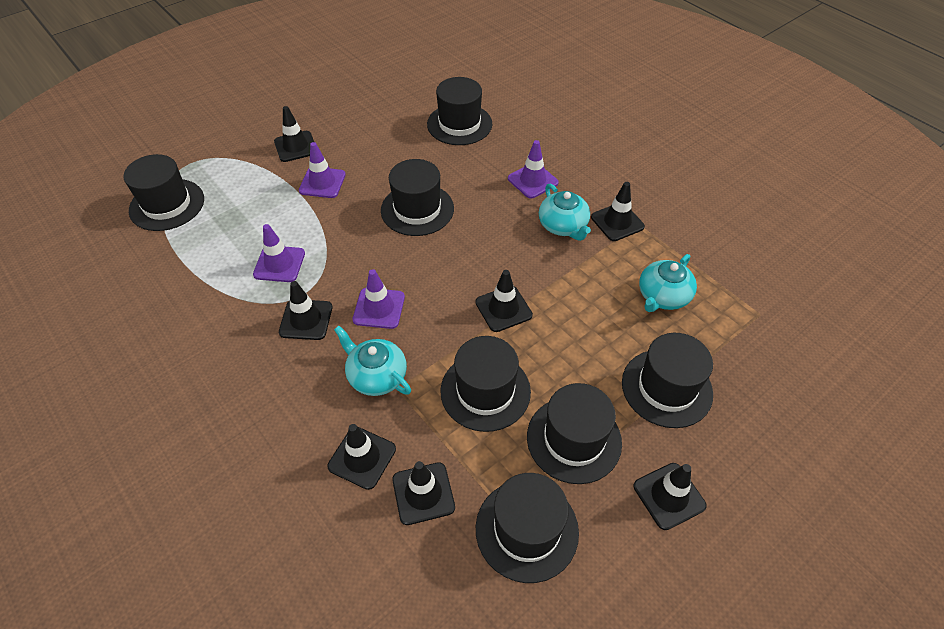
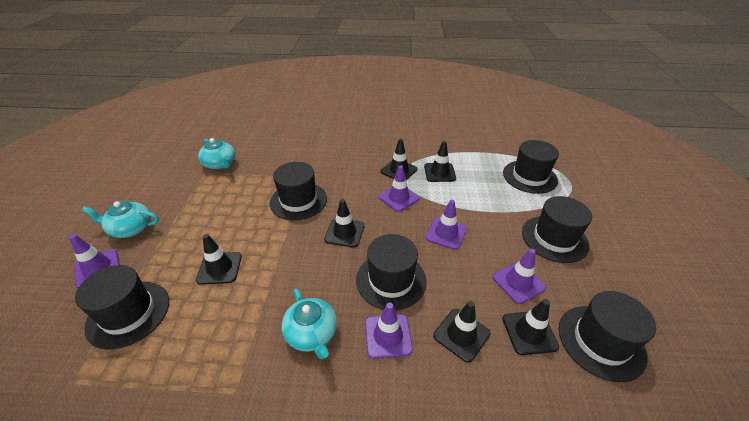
black hat: [124,154,204,231] [381,159,454,236] [427,77,492,145] [441,336,531,432] [476,473,579,583] [527,383,622,484] [622,333,713,428] = 7 -> [75,265,169,349] [270,162,327,220] [356,234,427,310] [503,140,559,194] [522,196,592,263] [559,291,656,382] = 6
black traffic cone: [274,106,314,162] [279,281,332,340] [327,424,396,490] [392,461,455,525] [475,270,533,332] [591,182,645,241] [634,463,707,530] = 7 -> [196,234,242,285] [324,199,365,248] [381,139,417,180] [424,141,456,182] [433,301,490,363] [503,299,559,355] = 6
purple traffic cone: [253,224,305,282] [299,142,346,198] [353,269,405,329] [508,140,559,199] = 4 -> [69,234,120,288] [365,302,413,359] [379,165,419,212] [426,200,467,250] [493,249,546,304] = 5

